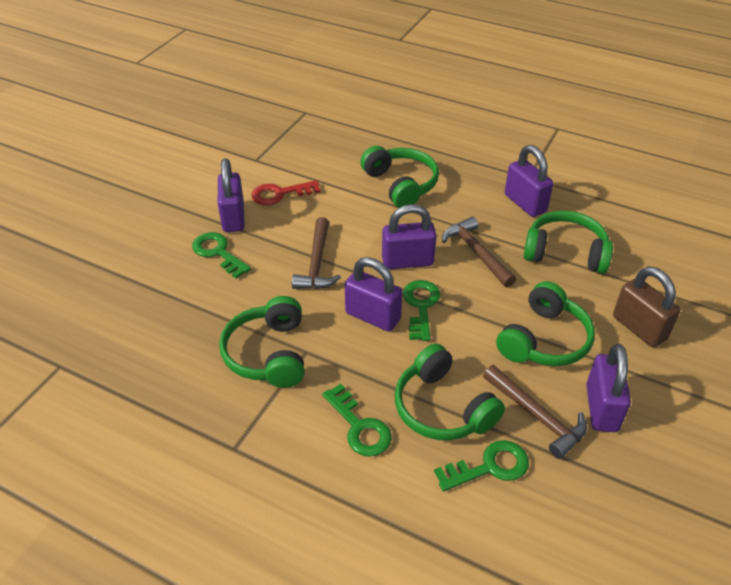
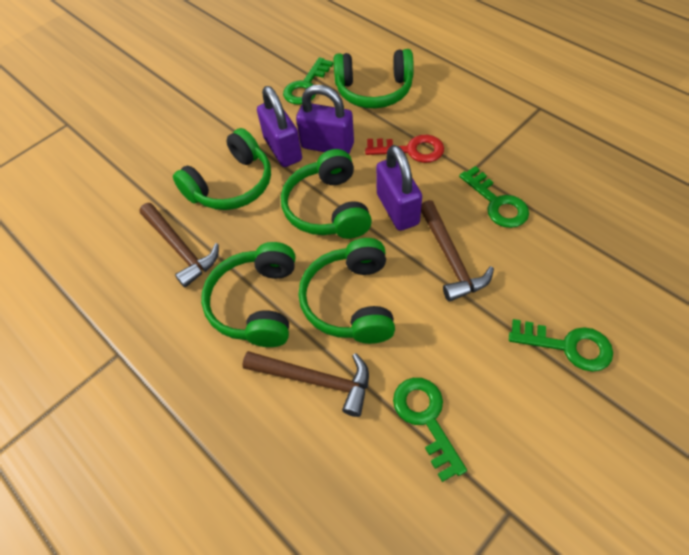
brown padlock: [613,267,680,347] = 1 -> none = 0
purple padlock: [218,158,245,232] [345,257,402,332] [382,204,437,269] [505,145,553,217] [586,344,631,432] = 5 -> [257,86,302,167] [296,85,354,154] [376,145,422,231] = 3

